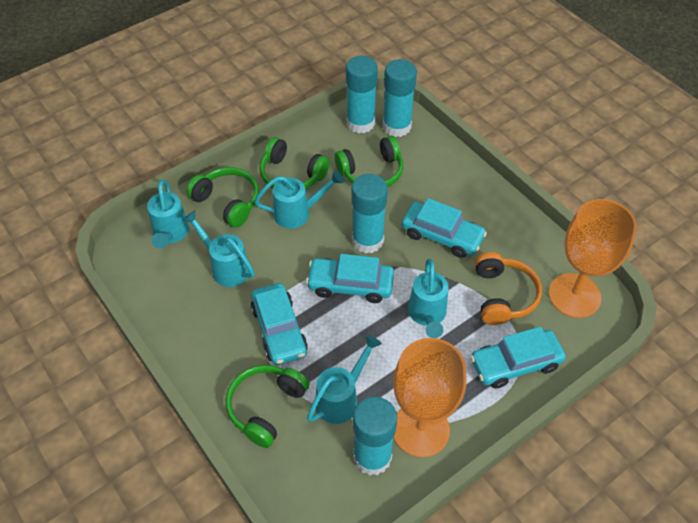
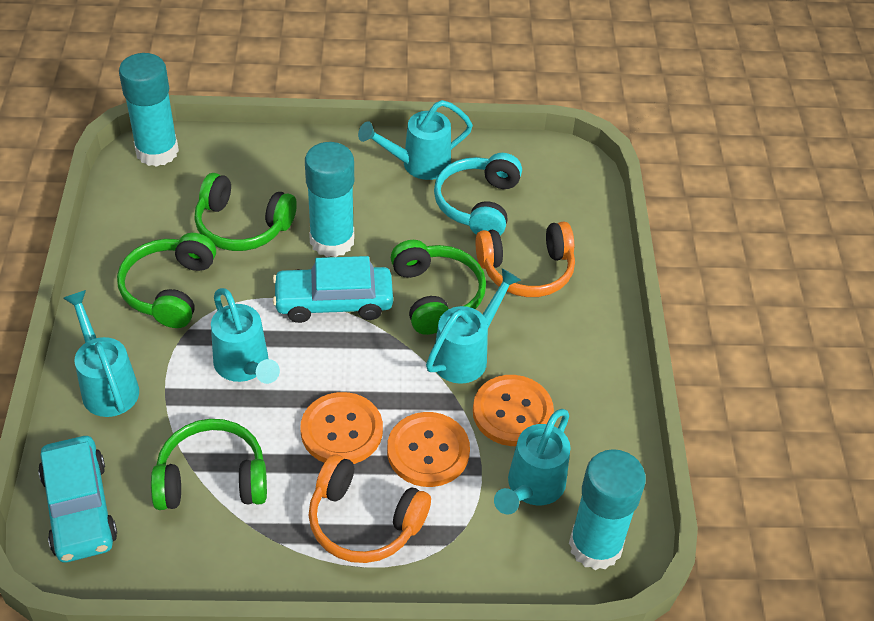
orange button: none = 0 -> [300,392,383,464] [387,412,470,487] [473,375,554,446] = 3
orange goblet: [393,338,467,457] [549,199,637,318] = 2 -> none = 0
orange headphones: [475,252,542,325] = 1 -> [309,454,431,563] [476,222,575,297] = 2
turquoise car: [251,283,308,365] [306,254,394,303] [402,198,487,258] [470,327,566,389] = 4 -> [38,436,117,562] [273,256,393,323] = 2
turquoise glue stick: [346,56,378,133] [351,174,388,253] [353,397,397,475] [383,59,417,137] = 4 -> [119,53,179,167] [305,142,354,257] [569,449,646,570] = 3
turquoise headphones: none = 0 -> [434,153,522,235] = 1

